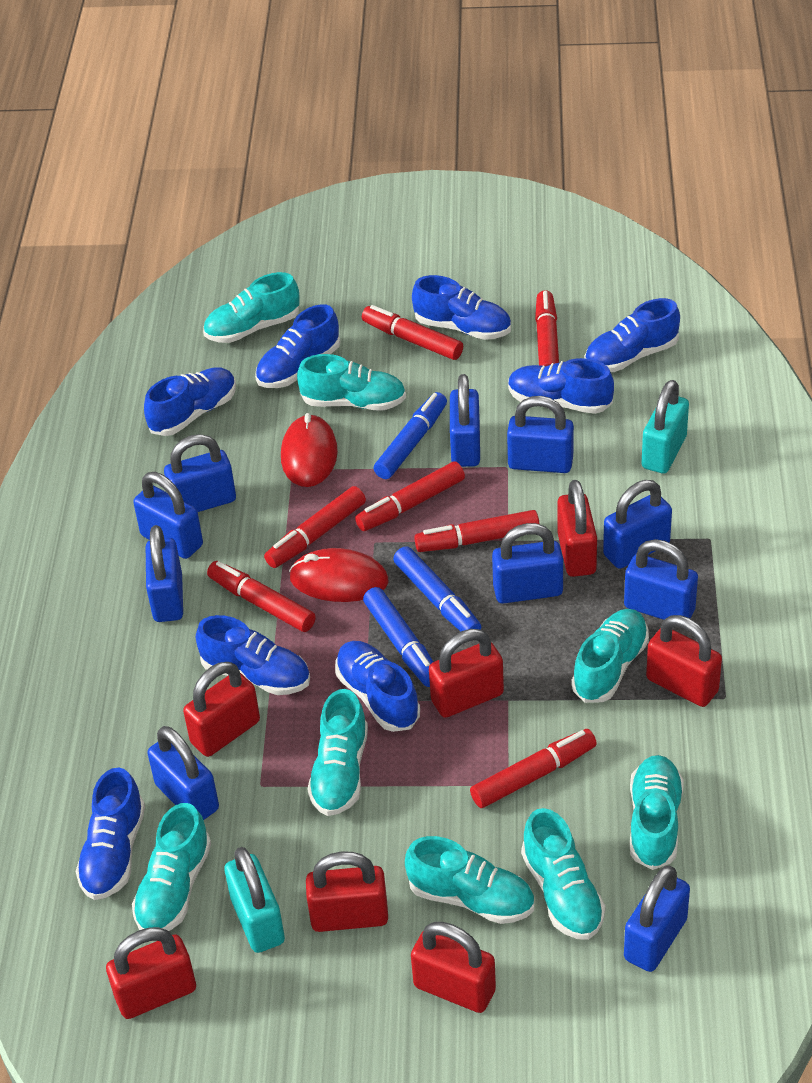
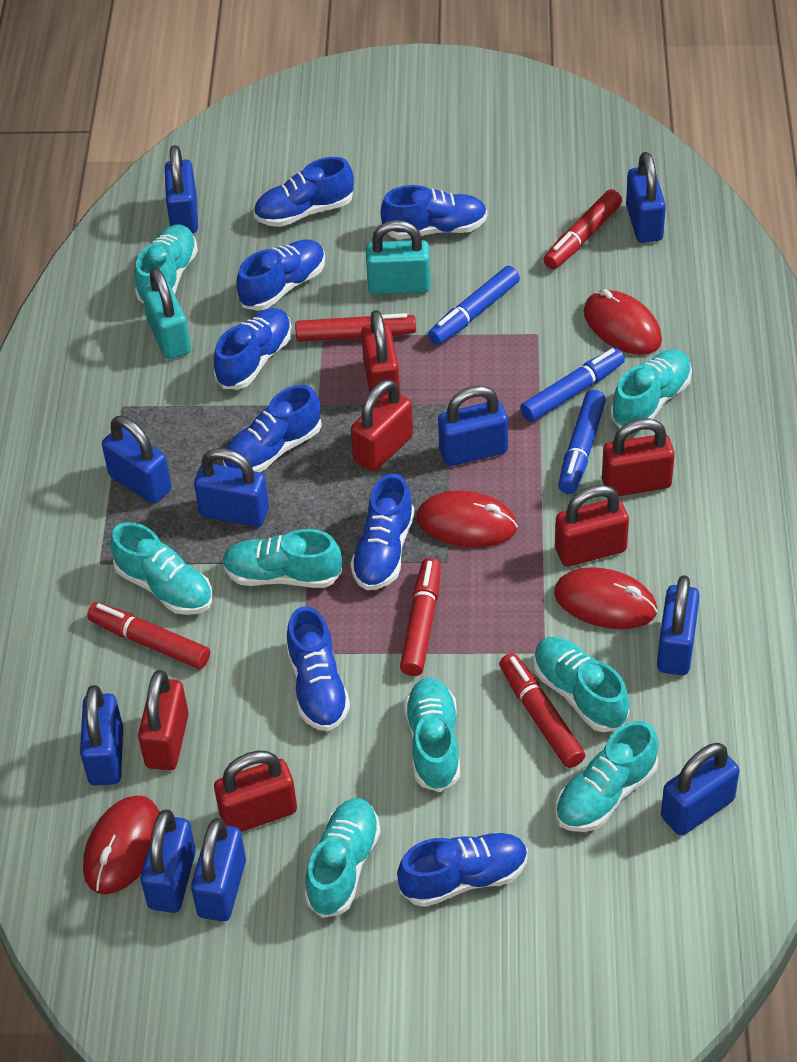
red marker: [207,561,316,632] [264,486,366,568] [355,461,465,531] [362,305,463,360] [414,510,540,552] [470,729,597,808] [535,290,559,366] = 7 -> [87,602,210,669] [295,313,416,342] [400,558,441,676] [499,653,585,768] [544,189,622,269] = 5
red mouse: [281,413,338,487] [289,548,389,602] = 2 -> [83,795,160,894] [417,491,518,547] [554,567,657,629] [584,289,662,355] = 4
red padlock: [106,927,196,1019] [183,662,260,757] [306,851,388,932] [411,922,496,1013] [429,629,504,718] [557,480,597,577] [646,615,722,707] = 7 -> [138,670,189,770] [214,751,297,832] [351,379,413,472] [361,310,400,400] [555,485,629,567] [602,418,675,496] = 6

